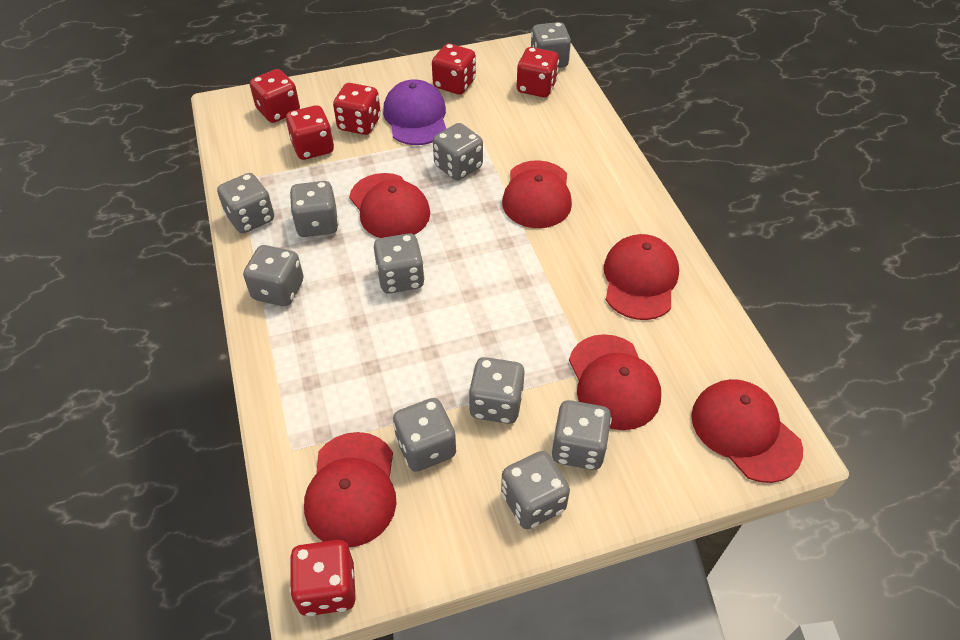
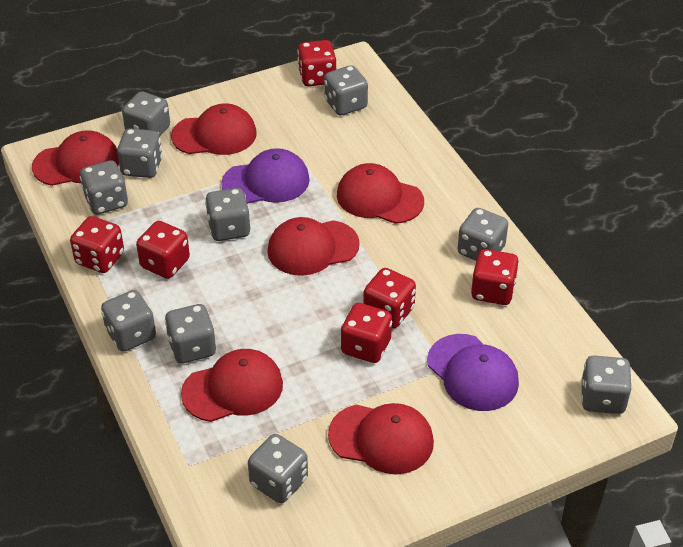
purple cap: [383,79,446,145] = 1 -> [221,148,310,204] [427,334,519,411] = 2

